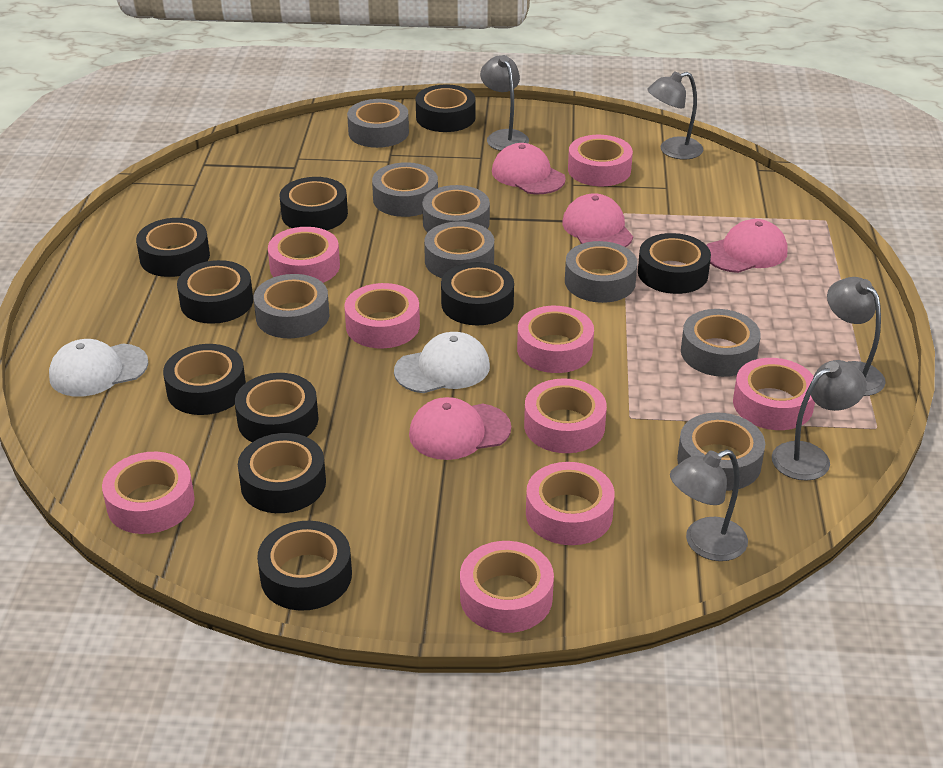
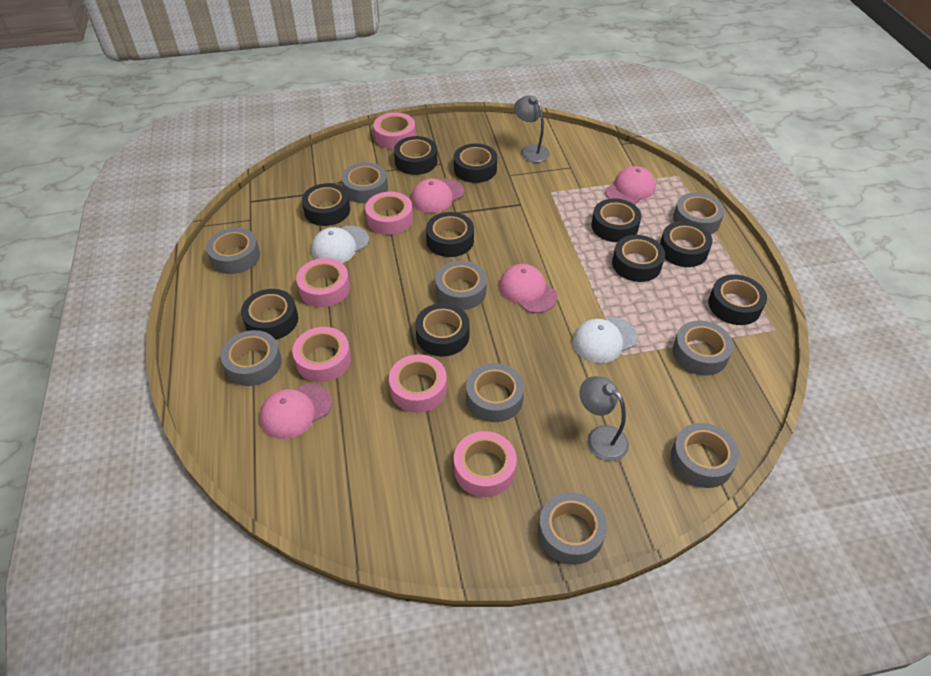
grey lamp: [480,55,529,151] [647,72,703,160] [670,449,748,561] [772,360,867,481] [827,277,886,396] = 5 -> [514,95,550,163] [580,376,629,461] = 2
grey tape: [254,274,329,338] [347,99,409,148] [372,162,438,217] [422,185,490,233] [424,221,494,278] [565,241,637,303] [677,412,765,491] [681,309,761,377] = 8 -> [206,228,260,274] [221,330,282,386] [342,162,388,203] [435,261,487,310] [466,363,524,422] [538,492,607,565] [671,423,739,488] [673,193,725,234] [673,321,734,375] = 9
pink tape: [102,452,195,534] [268,227,340,283] [344,283,420,348] [460,541,554,633] [517,306,594,373] [524,378,607,453] [526,462,615,545] [568,135,633,186] [733,358,815,430] = 9 -> [292,327,351,382] [296,258,350,307] [365,192,413,235] [373,112,416,149] [389,354,447,413] [454,431,517,497] = 6

